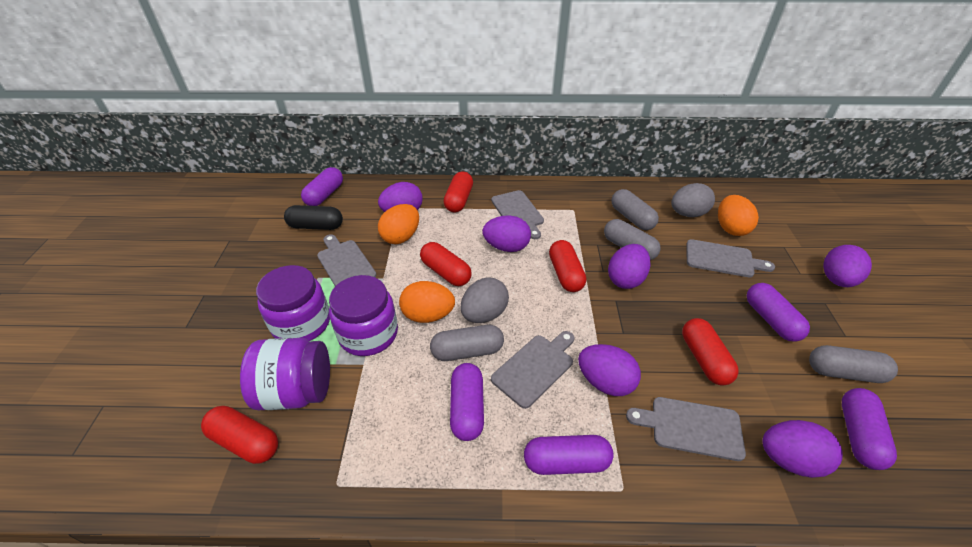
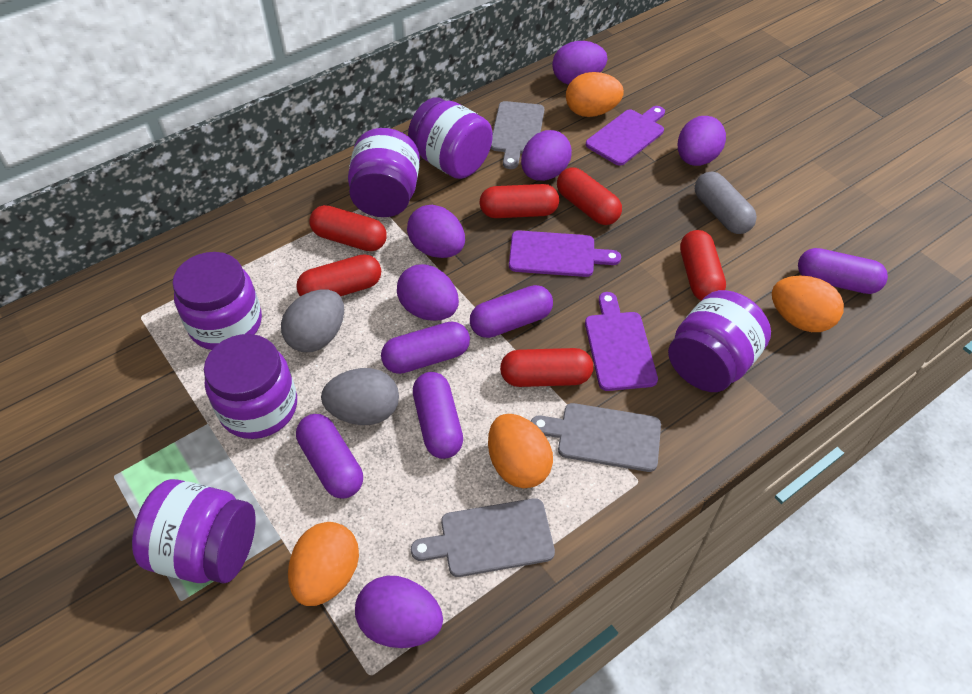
black capsule: [284,205,343,230] = 1 -> none = 0
grey capsule: [430,325,504,361] [604,219,661,260] [611,189,659,230] [809,345,898,383] = 4 -> [695,172,757,234] = 1
grey cutting board: [317,234,376,286] [491,190,544,239] [491,331,574,409] [626,397,746,461] [686,239,775,278] = 5 -> [411,498,555,577] [491,101,544,169] [531,403,661,472] = 3
orange egg: [378,204,419,244] [399,281,455,323] [718,195,759,236] = 3 -> [288,522,359,606] [488,414,553,488] [566,72,624,117] [772,276,844,332] = 4
purple cutting board: none = 0 -> [509,230,621,277] [585,292,658,391] [586,106,665,166] = 3
purple jar: [240,338,330,410] [256,265,330,341] [329,275,398,356] = 3 -> [132,479,256,584] [172,252,262,350] [204,334,297,439] [348,128,420,217] [408,98,493,179] [668,290,771,392] = 6
red capsule: [201,406,278,464] [420,242,471,286] [443,171,473,212] [549,240,586,292] [682,318,739,386] = 5 -> [296,254,381,297] [309,205,387,251] [479,184,559,218] [500,348,593,387] [557,167,622,225] [680,230,726,300] = 6

